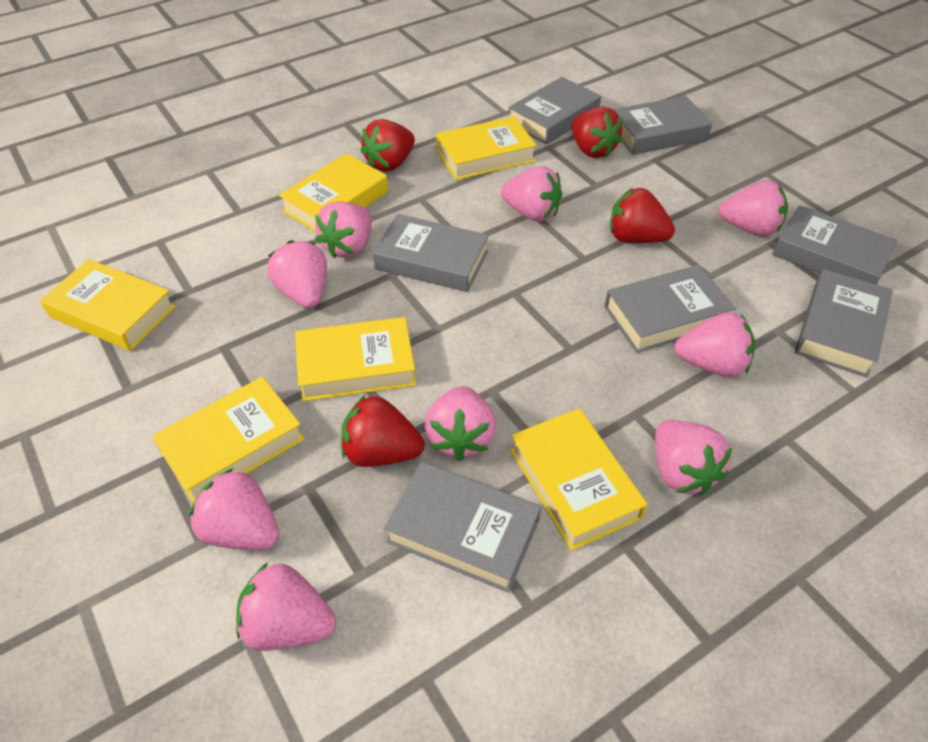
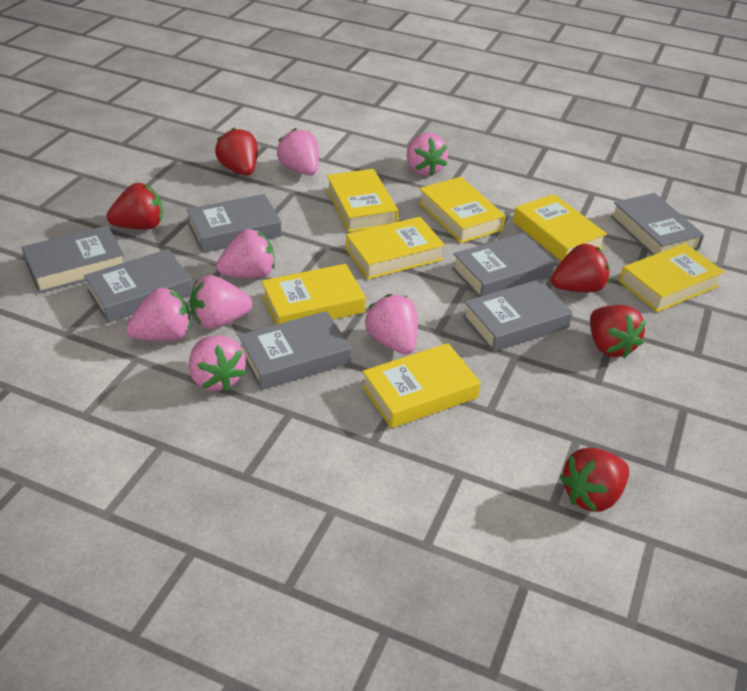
pink strawberry: [189,468,279,550] [236,562,336,651] [267,240,327,308] [315,201,372,258] [425,386,496,461] [500,166,562,222] [655,420,732,495] [674,312,755,377] [718,180,788,237] = 9 -> [126,288,191,341] [189,335,246,392] [190,275,253,329] [216,229,275,278] [277,128,319,175] [365,294,418,355] [407,133,448,177] = 7
red strawberry: [341,395,425,467] [361,119,415,172] [571,106,622,158] [610,188,675,243] = 4 -> [107,183,163,229] [215,128,258,176] [551,244,610,292] [559,448,629,512] [590,305,646,358] = 5
yellow book: [40,259,176,351] [152,377,305,503] [279,153,388,232] [295,317,416,401] [436,116,537,180] [510,408,647,551] = 6 -> [261,264,366,325] [327,169,398,232] [346,217,445,279] [362,343,481,428] [418,177,505,243] [513,194,607,262] [619,243,725,312] = 7

